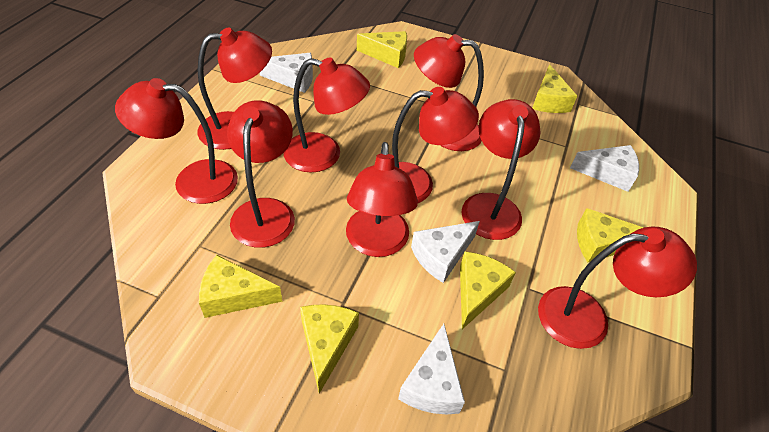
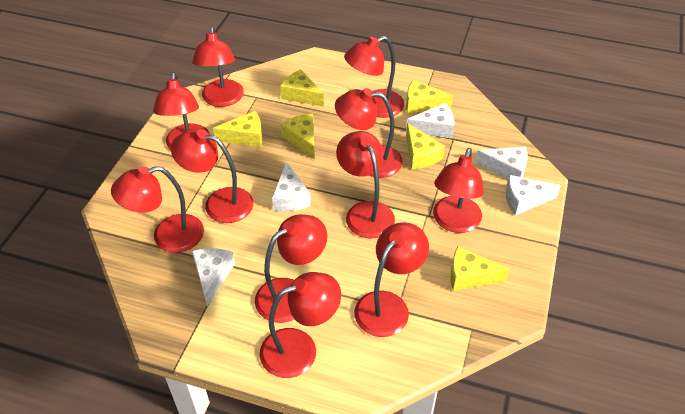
red lamp: [115,78,238,204] [197,27,272,150] [227,100,295,248] [283,58,370,173] [346,142,418,257] [392,87,479,203] [414,34,484,151] [461,99,540,240] [538,227,697,349] = 9 -> [111,166,204,253] [153,72,210,150] [171,129,254,223] [192,27,244,107] [255,214,327,323] [260,272,341,378] [335,88,403,178] [336,131,395,238] [344,36,404,118] [354,222,429,337] [433,148,484,233] = 11
white cheese: [260,53,313,93] [398,324,465,414] [411,221,480,283] [570,145,639,192] = 4 -> [192,248,235,306] [272,162,311,211] [406,103,454,138] [475,147,528,179] [506,175,561,215] = 5

